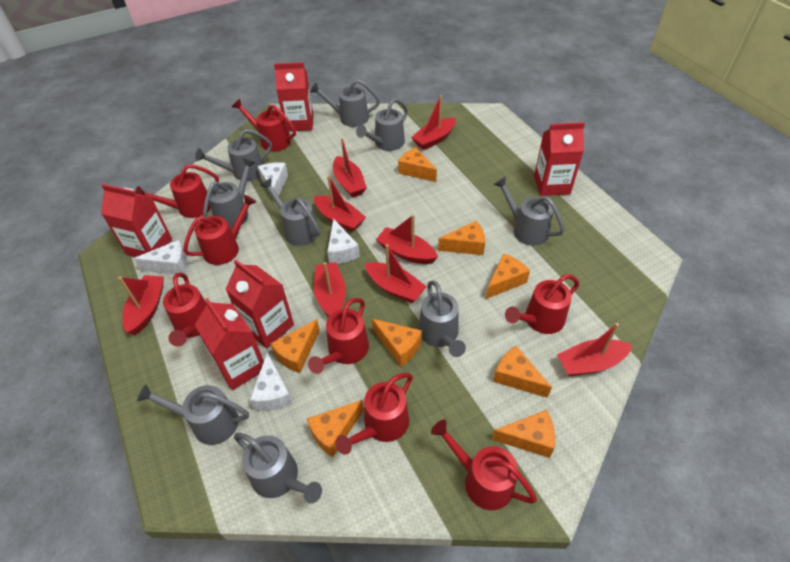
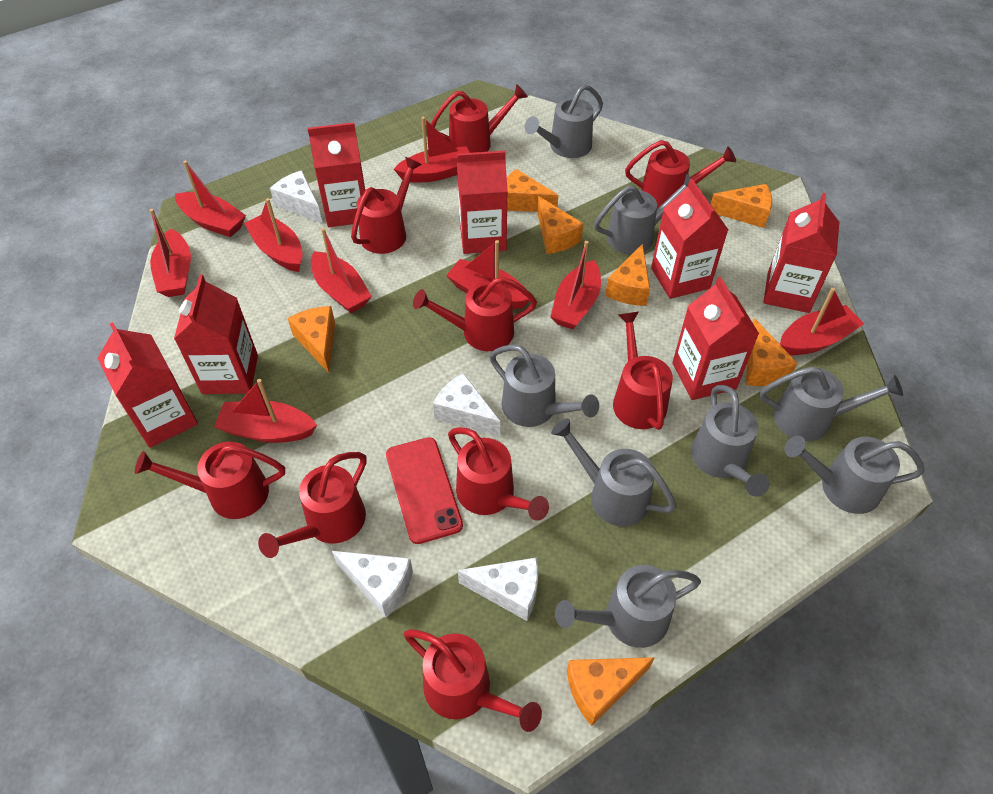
grey watering can: [137,384,249,445] [195,129,272,181] [203,158,255,229] [234,433,322,503] [260,178,320,246] [310,79,380,127] [356,98,408,151] [418,281,466,357] [494,177,565,246] = 9 -> [490,345,599,427] [525,84,603,158] [551,418,676,526] [555,565,701,648] [594,173,697,254] [691,385,770,497] [760,366,903,441] [785,436,924,514] = 8
orange cheese: [270,319,320,373] [307,400,364,457] [372,319,422,366] [398,147,437,182] [438,221,485,255] [486,253,530,299] [491,410,555,458] [493,346,552,398] = 8 -> [288,306,335,373] [507,169,558,212] [537,196,583,254] [567,657,655,726] [605,244,650,306] [711,184,772,228] [746,318,797,386] = 7
red boat: [118,275,164,335] [314,175,366,232] [314,262,346,316] [333,138,367,198] [365,244,427,303] [376,214,438,264] [411,95,456,150] [557,323,632,376] = 8 -> [149,209,191,297] [175,160,246,237] [214,379,317,443] [244,198,303,272] [311,228,372,313] [394,117,470,182] [446,240,530,309] [550,241,601,329] [780,288,864,355] = 9
red carton: [101,184,172,257] [195,298,264,390] [226,260,294,348] [274,62,314,131] [534,122,585,196] = 5 -> [98,322,198,448] [174,274,258,394] [308,122,365,227] [457,151,508,254] [651,179,728,299] [672,277,759,400] [763,193,839,313] = 7
red phone: none = 0 -> [386,437,463,544] = 1
red watering can: [135,164,219,218] [163,272,207,347] [183,195,256,265] [232,99,296,152] [308,298,369,374] [335,373,413,455] [431,420,537,510] [505,274,579,334] = 8 -> [135,442,285,519] [258,452,366,558] [351,157,422,254] [404,629,542,732] [413,277,537,351] [431,84,528,153] [448,427,549,521] [613,312,673,430] [625,140,736,209] = 9

